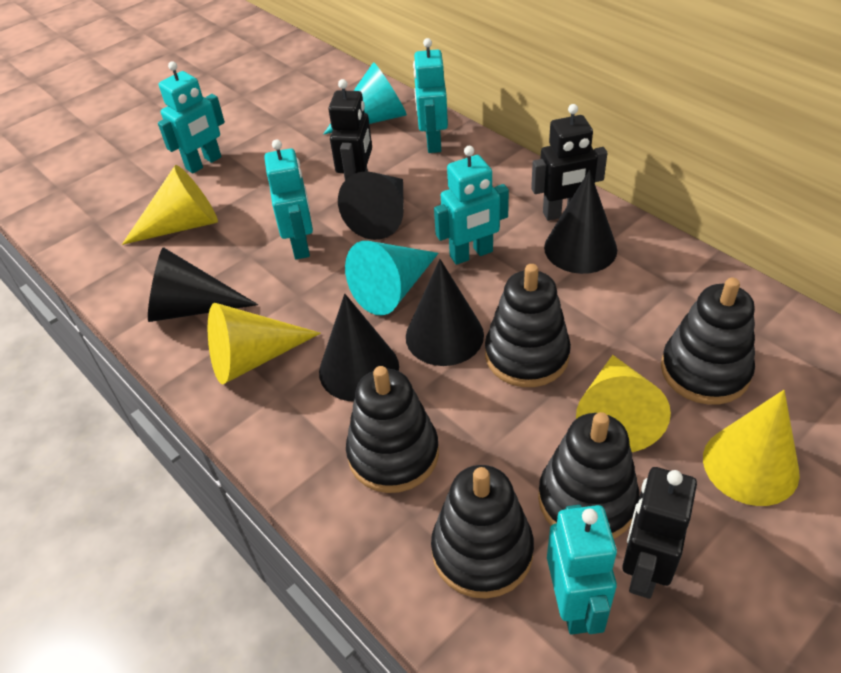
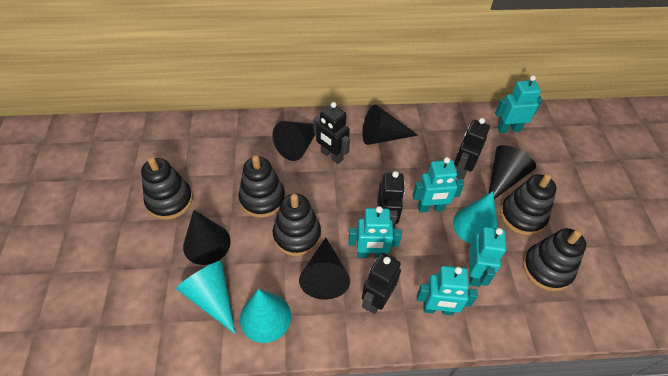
black robot: [328,79,372,180] [531,104,607,221] [622,467,697,599] = 3 -> [313,102,350,164] [362,253,401,314] [378,171,405,229] [454,118,490,180] = 4
turquoise cone: [323,62,407,135] [345,241,439,315] = 2 -> [176,261,236,334] [240,289,291,343] [453,191,498,244] = 3
yellow cone: [122,165,218,245] [208,303,321,384] [576,355,671,452] [703,390,800,506] = 4 -> none = 0

